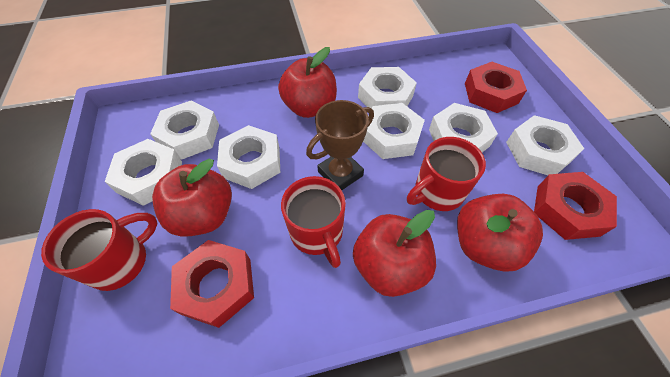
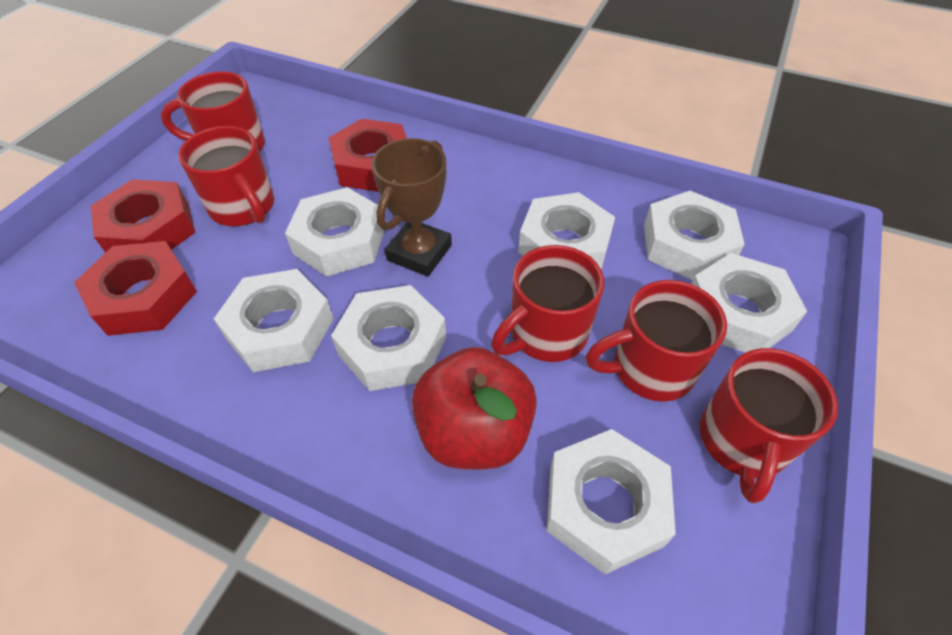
red apple: [152,159,232,237] [278,47,337,118] [353,210,436,297] [457,194,543,272] = 4 -> [412,347,537,469] = 1
red mug: [41,209,157,291] [281,176,346,268] [407,137,486,211] = 3 -> [161,72,265,152] [178,126,274,226] [491,245,604,362] [586,280,727,402] [700,348,838,503] = 5

